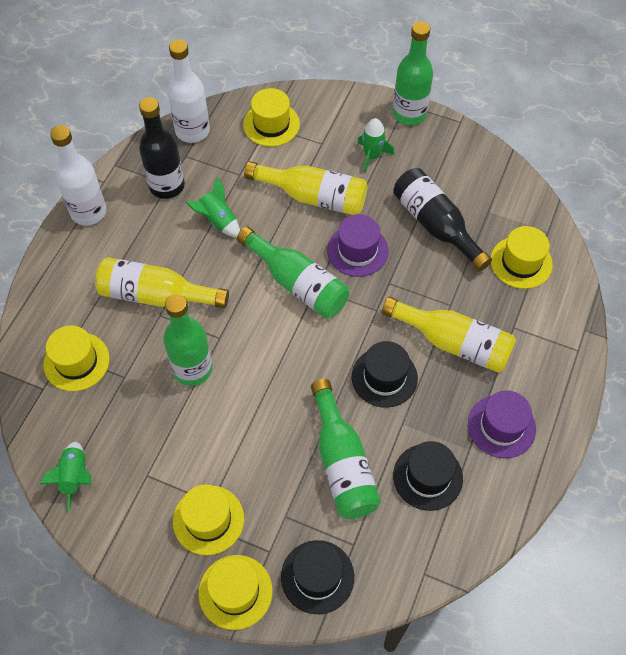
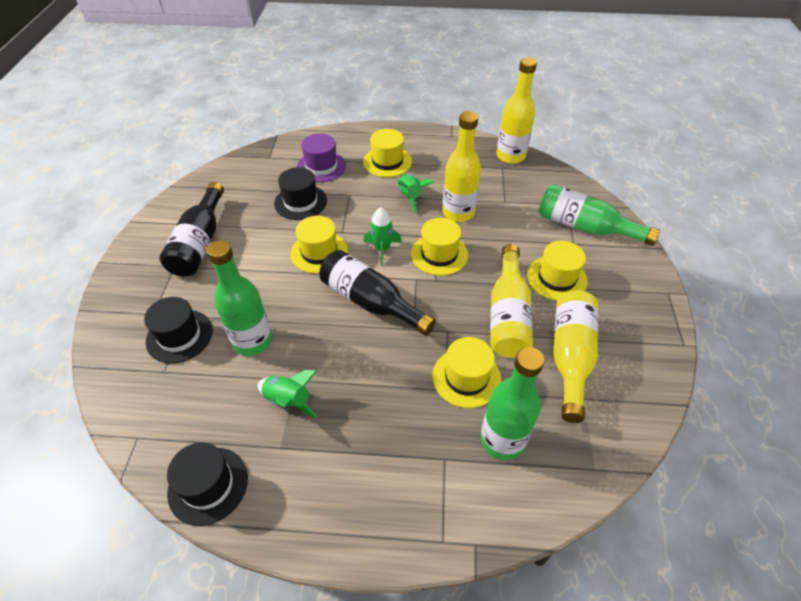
green bottle: [163,294,213,386] [237,226,349,318] [311,379,381,519] [393,21,433,125] = 4 -> [207,240,272,356] [480,347,545,460] [539,184,660,246] = 3
purple hat: [327,214,389,277] [468,390,536,458] = 2 -> [297,133,346,183] = 1
white bottle: [50,125,107,226] [167,39,210,143] = 2 -> none = 0
yellow bottle: [95,257,229,308] [244,161,368,215] [382,297,516,373] = 3 -> [442,111,481,222] [490,244,533,358] [496,57,537,164] [553,290,598,423] = 4

